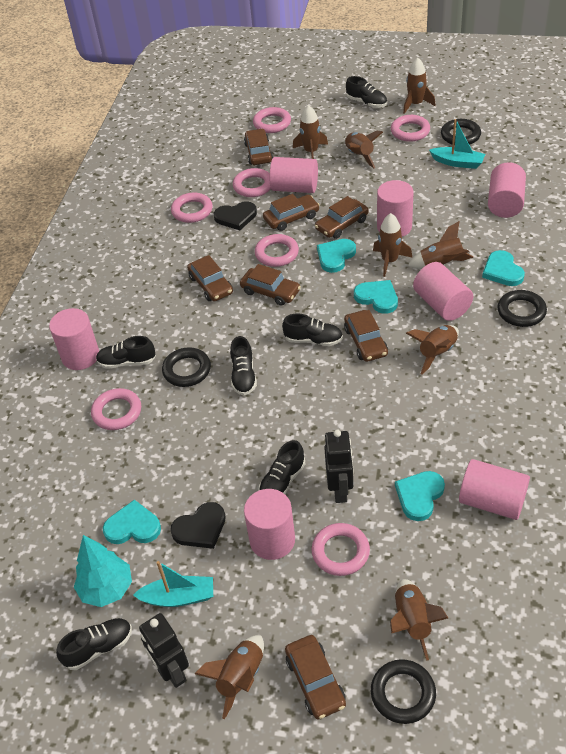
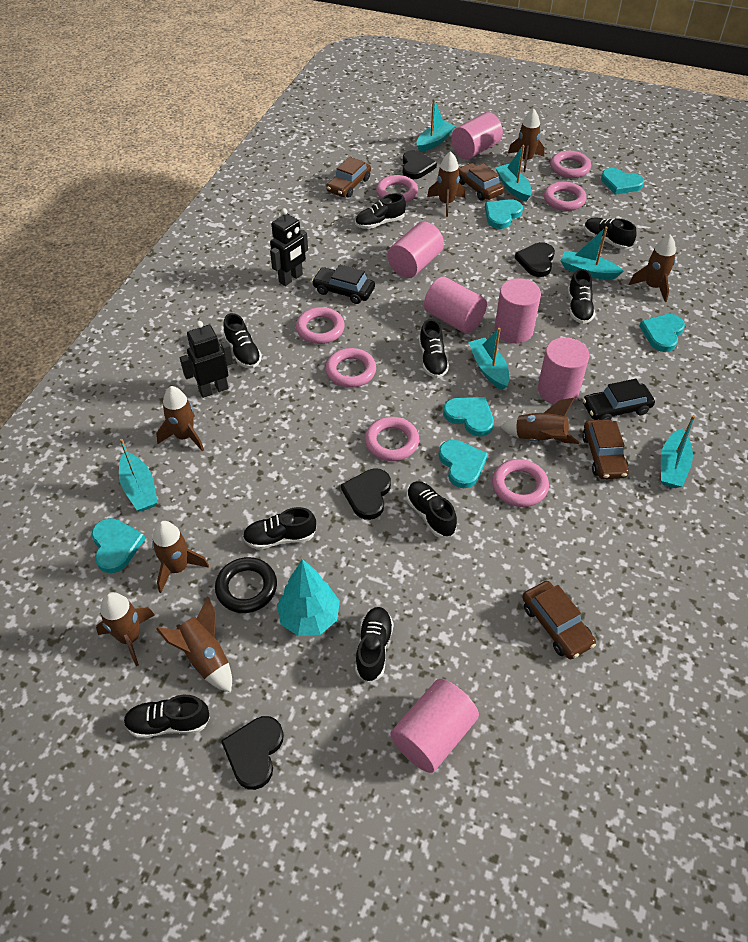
black car: none = 0 -> [312,265,375,304] [583,379,655,420] = 2
black heart: [170,502,226,549] [214,201,257,230] = 2 -> [221,716,284,790] [341,469,391,520] [403,150,437,179] [515,242,555,277] = 4
black ring: [162,347,211,387] [371,659,436,724] [441,119,481,145] [497,290,547,327] = 4 -> [215,557,277,613] = 1
black shoe: [56,618,132,670] [96,336,156,369] [230,336,257,395] [258,440,305,495] [282,314,343,346] [346,76,387,108] = 6 -> [124,695,210,739] [223,313,262,368] [243,507,316,550] [355,193,406,229] [355,607,394,683] [407,481,457,538] [419,319,449,378] [568,269,595,324] [584,217,637,250] = 9
brown car: [187,255,233,302] [240,264,301,306] [244,129,273,165] [263,194,320,231] [285,635,346,719] [315,196,369,239] [344,310,388,362] = 7 -> [326,157,371,198] [459,163,504,201] [522,581,596,659] [582,419,629,479] = 4
pink cylinder: [49,308,99,370] [244,489,295,560] [270,157,318,193] [377,180,414,237] [413,262,473,321] [459,459,530,520] [488,162,526,218] = 7 -> [387,222,444,278] [390,679,479,773] [424,277,487,334] [451,112,503,159] [495,278,541,343] [538,337,589,404] = 6
turquoise boat: [133,561,213,607] [429,119,485,169] = 2 -> [119,439,158,511] [417,99,455,152] [469,328,509,390] [495,145,532,202] [561,226,624,280] [661,415,695,488] = 6
turquoise heart: [103,500,161,544] [317,239,356,273] [354,280,398,314] [395,471,445,521] [482,250,525,286] = 5 -> [92,518,145,573] [439,440,488,488] [443,397,494,437] [485,199,523,229] [601,168,644,195] [639,314,685,352] = 6

